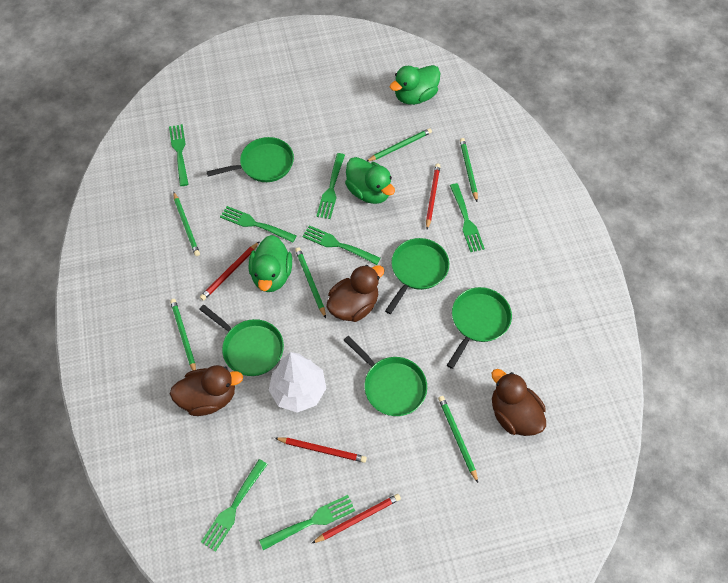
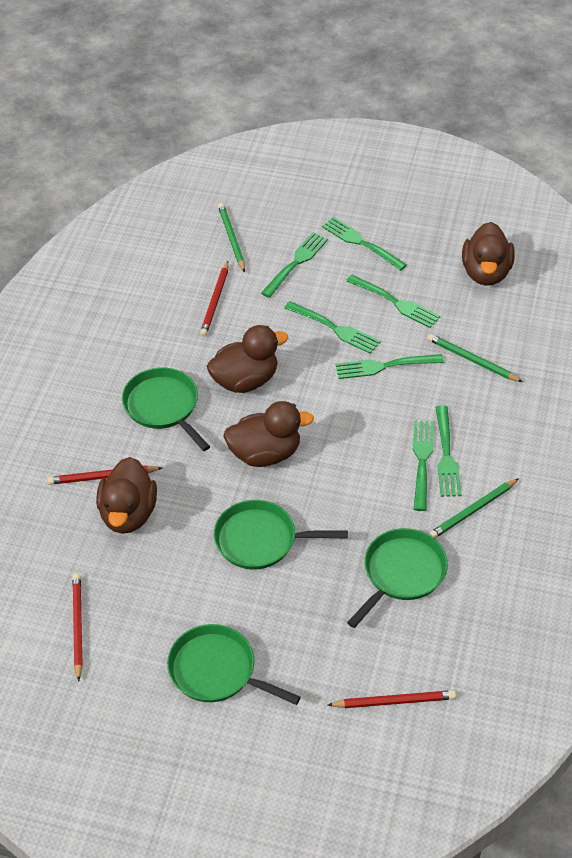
brown duck: [170,365,243,416] [326,265,385,322] [492,369,546,436] = 3 -> [96,457,157,534] [207,325,288,393] [223,401,314,467] [462,222,515,286] = 4
green duck: [249,235,292,292] [345,157,395,204] [390,65,440,105] = 3 -> none = 0
green pan: [199,305,284,376] [206,137,294,182] [344,336,427,416] [385,238,449,314] [447,287,512,369] = 5 -> [122,367,210,451] [167,624,301,705] [214,500,348,569] [347,528,448,628] = 4
green pencil: [170,299,196,371] [173,192,200,256] [295,247,326,318] [367,128,432,162] [438,396,478,483] [460,138,478,202] = 6 -> [218,203,245,272] [428,334,522,382] [429,478,519,539] = 3
white tree: [269,352,327,413] = 1 -> none = 0

